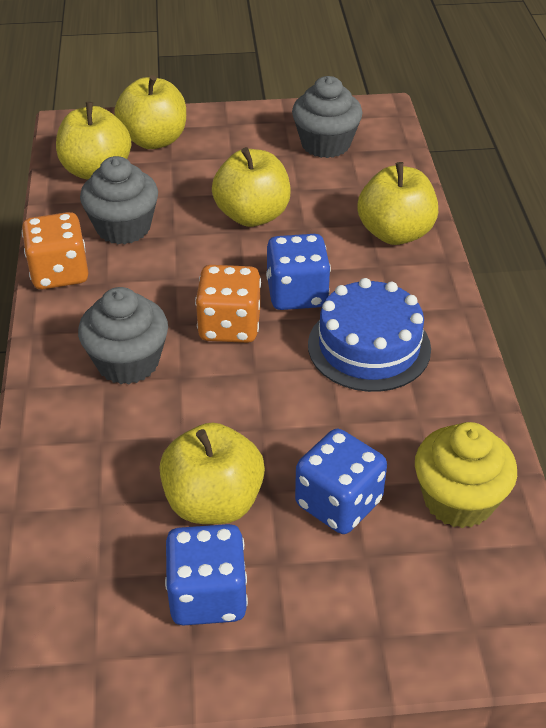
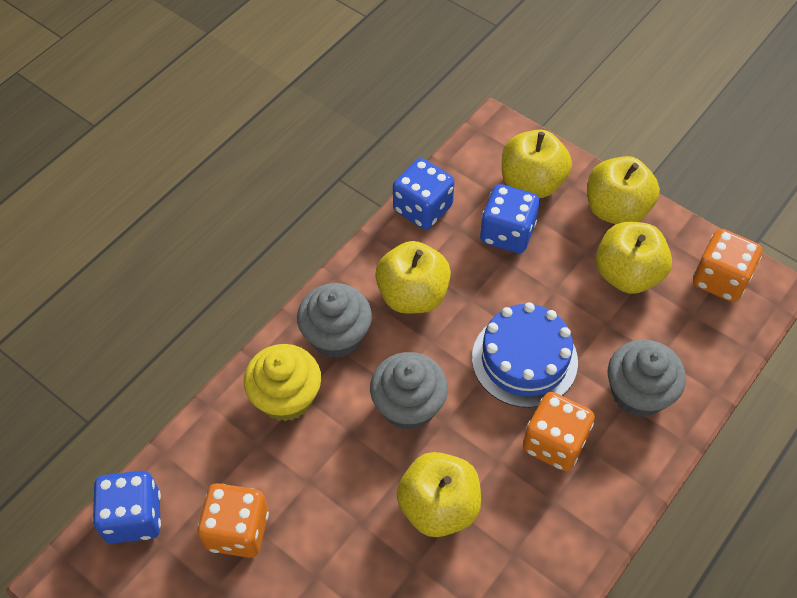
orange dice: [22,212,88,289] [195,265,261,343] = 2 -> [197,483,269,558] [523,392,595,471] [693,229,762,302] = 3

